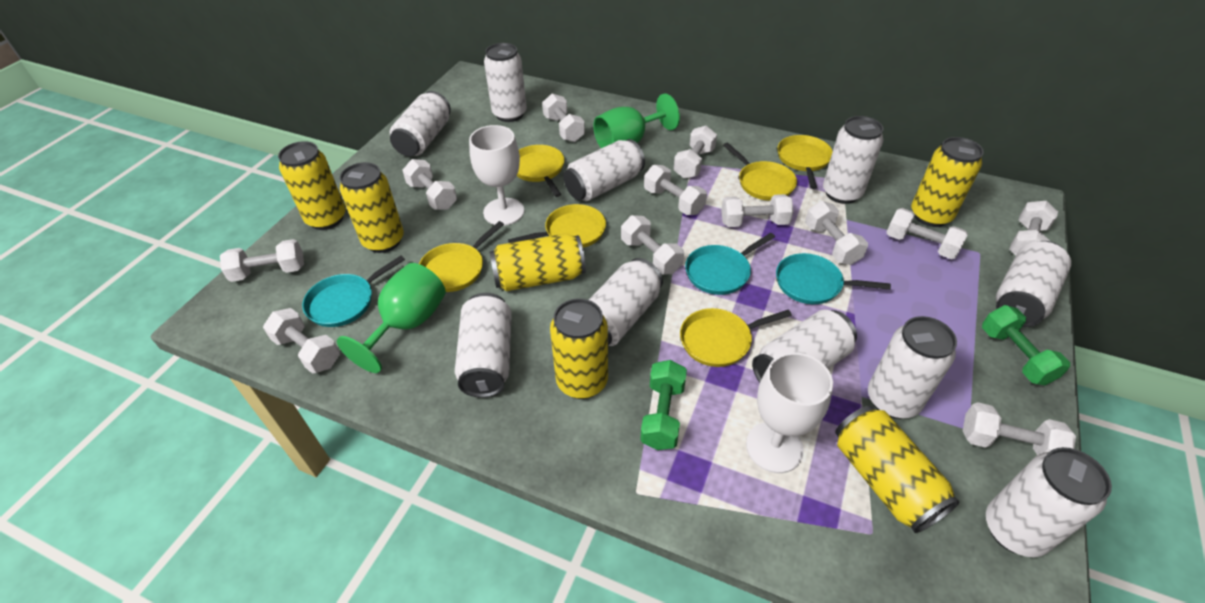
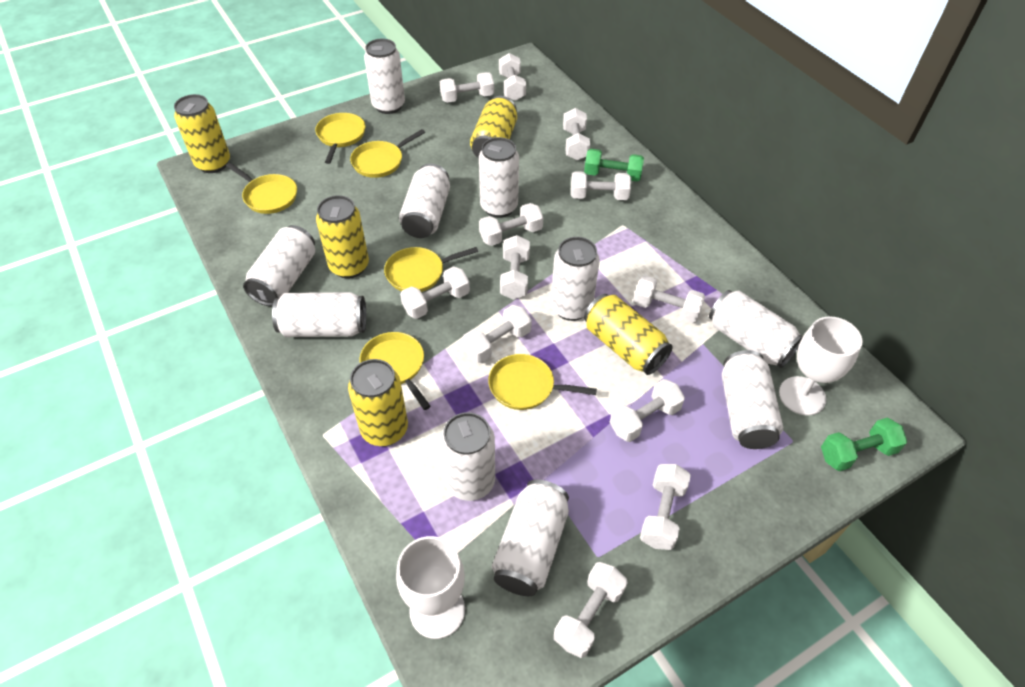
green goblet: [337,263,446,373] [593,94,680,148] = 2 -> none = 0
turquoise pan: [302,255,405,327] [685,233,775,295] [776,253,891,304] = 3 -> none = 0
yellow can: [278,141,346,230] [340,162,404,253] [490,234,586,291] [550,298,608,399] [835,406,960,533] [911,137,984,227] = 6 -> [174,94,230,173] [316,195,369,278] [348,359,408,446] [470,96,517,158] [584,294,673,375] = 5

